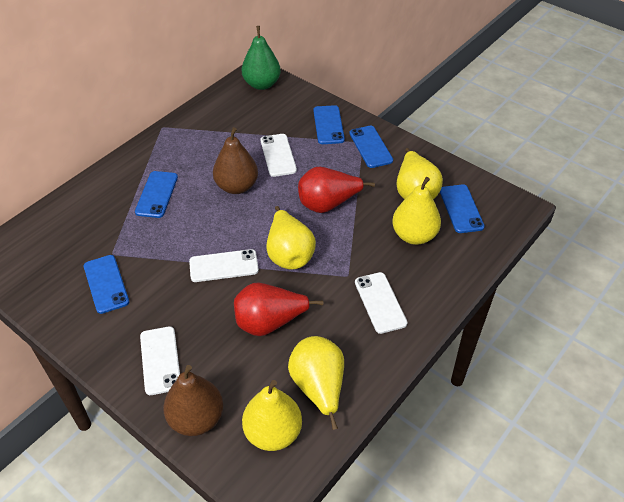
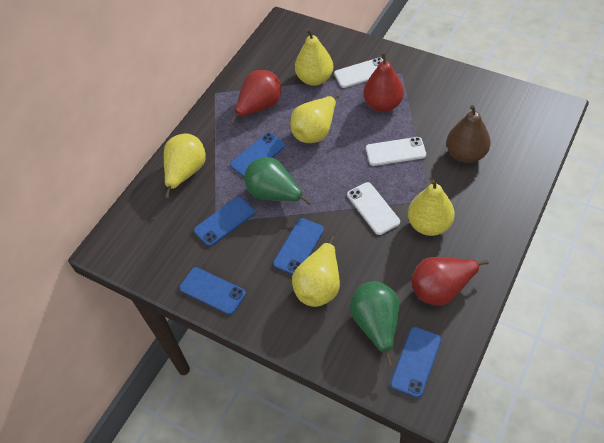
brown pear: [163,365,223,436] [213,127,258,194] = 2 -> [446,105,491,163] = 1
green pear: [242,26,281,90] = 1 -> [244,157,312,205] [350,281,400,365] = 2
red pear: [234,283,324,336] [298,167,375,213] = 2 -> [230,70,281,124] [363,52,404,112] [411,257,489,306] = 3
white phone: [140,326,180,395] [189,249,259,282] [260,134,297,177] [355,272,407,334] = 4 -> [334,58,383,88] [347,182,400,235] [366,137,426,166] = 3

